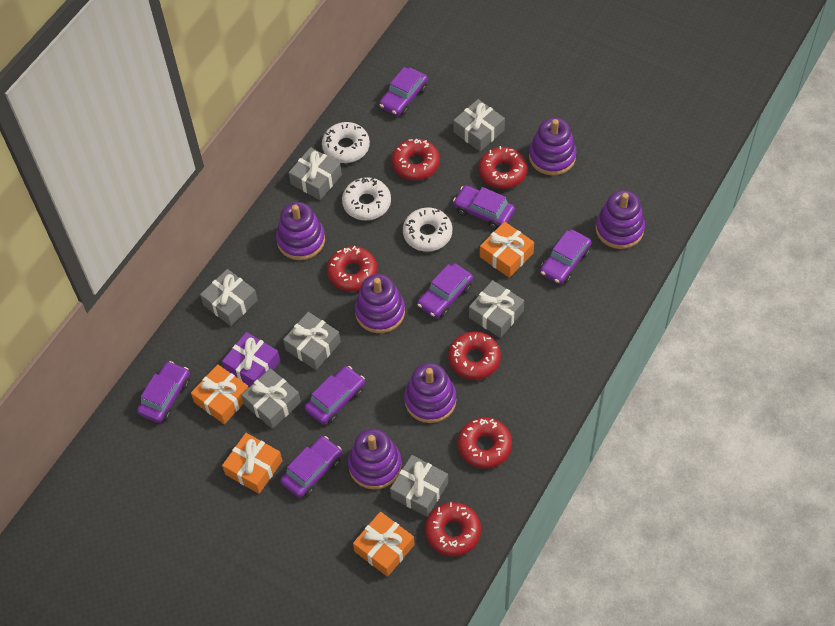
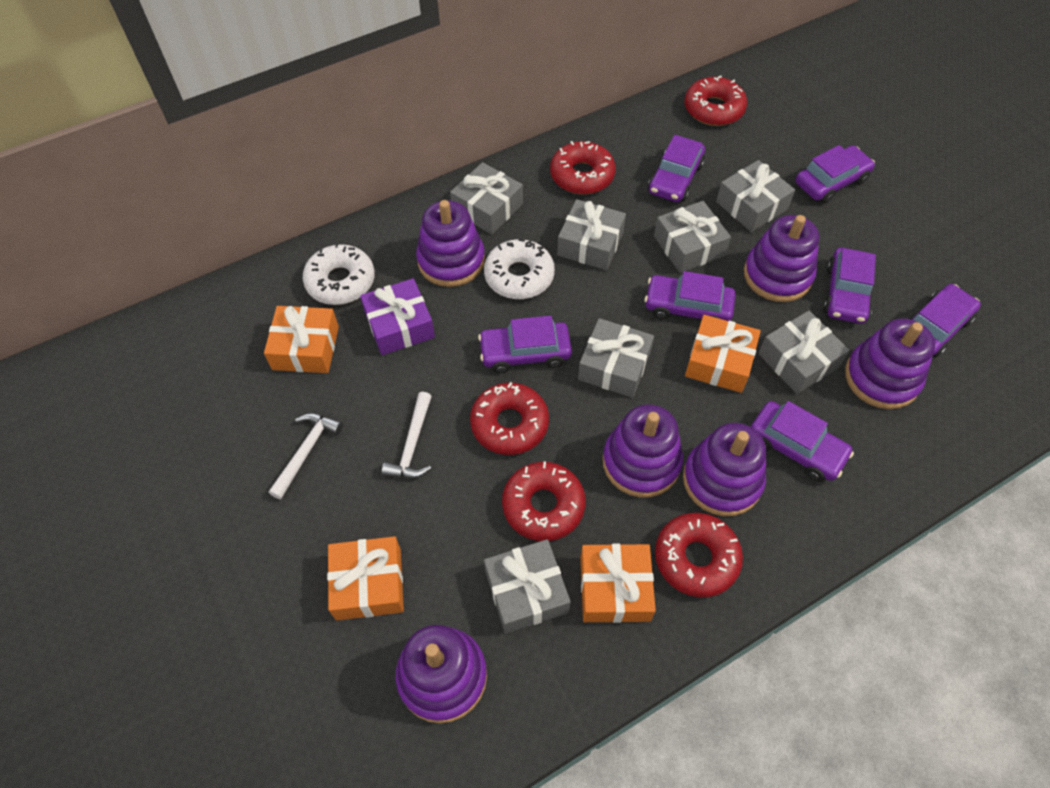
red donut: [327,246,377,291] [392,139,440,180] [425,502,481,556] [448,331,501,380] [458,417,512,469] [479,146,527,189] = 6 -> [470,382,549,455] [502,462,586,541] [550,141,616,194] [655,513,743,597] [684,75,747,126] = 5
white donut: [322,122,370,163] [342,177,391,221] [403,208,452,252] = 3 -> [303,243,375,305] [484,238,555,299] = 2
white hammer: none = 0 -> [269,413,343,499] [382,392,432,479] = 2

